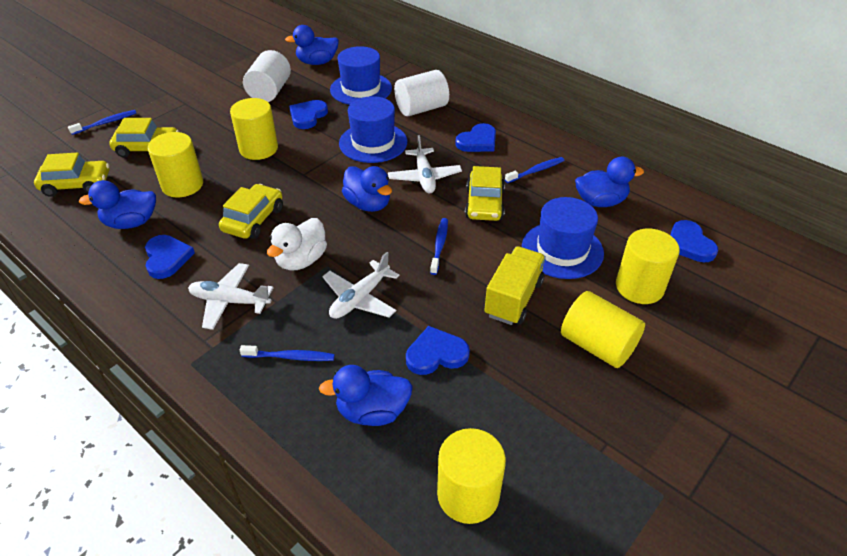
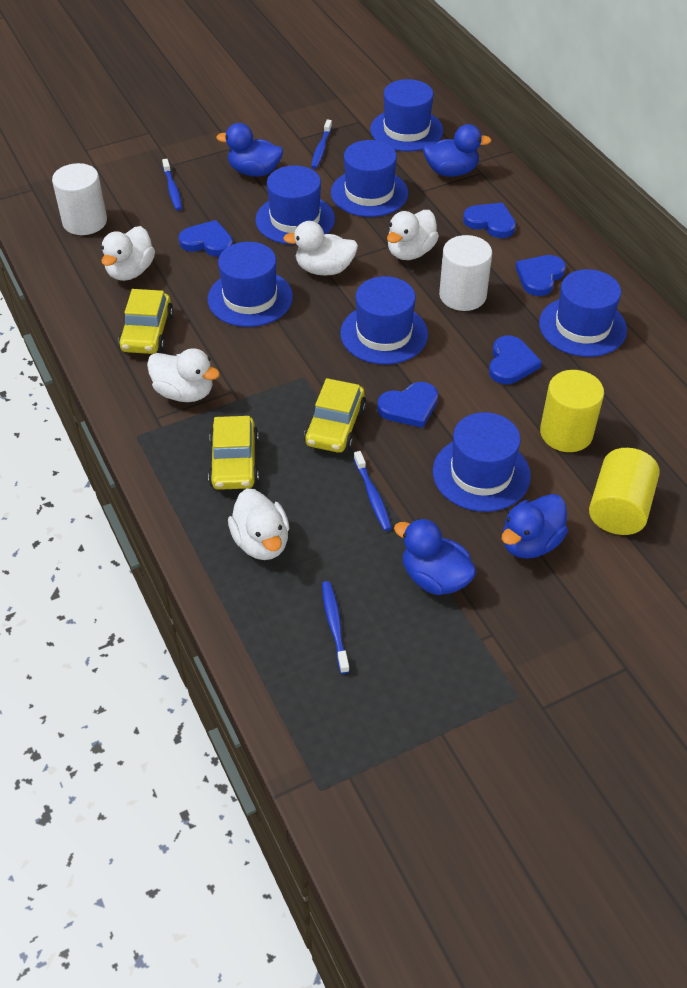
blue duck: [79,180,156,229] [285,25,339,65] [319,365,413,426] [342,166,392,212] [575,157,644,207] = 5 -> [216,123,283,177] [394,519,477,595] [423,124,491,177] [502,494,568,559] = 4
blue hat: [330,46,392,105] [339,96,407,163] [522,197,604,279] = 3 -> [207,242,293,327] [255,165,335,245] [331,140,408,217] [340,276,428,365] [370,79,443,152] [433,412,531,512] [539,269,627,357] = 7
white duck: [267,218,327,270] = 1 -> [101,226,155,281] [147,348,220,402] [228,488,289,560] [283,221,358,276] [387,210,439,260] = 5
white plane: [188,263,274,330] [322,252,399,319] [388,135,462,193] = 3 -> none = 0
yellow car: [34,152,109,197] [109,118,179,157] [219,184,283,239] [465,166,505,221] = 4 -> [118,289,174,354] [208,416,259,490] [304,378,366,453] = 3
yellow cylinder: [148,132,203,197] [230,98,278,160] [437,428,506,524] [561,291,645,368] [616,229,680,304] = 5 -> [540,370,604,452] [589,448,660,535] = 2
yellow truck: [484,246,546,325] = 1 -> none = 0

